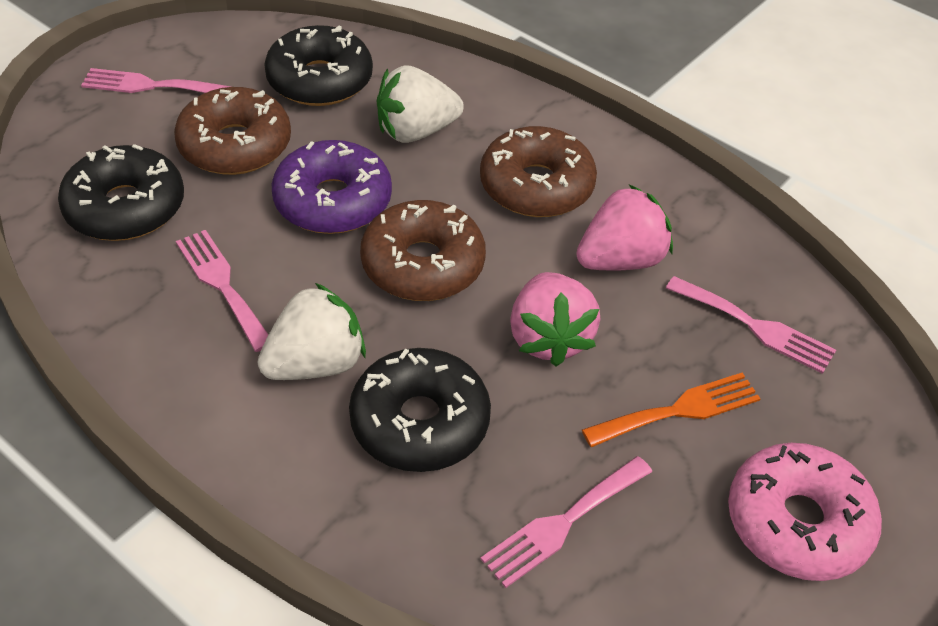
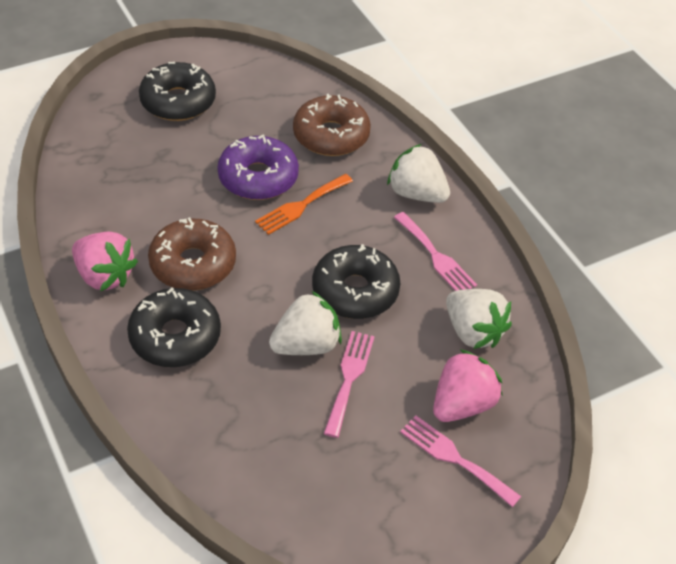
brown donut: [174,87,291,175] [360,200,486,301] [480,126,597,217] = 3 -> [148,217,236,291] [293,94,371,156] = 2
pink donut: [728,443,882,581] = 1 -> none = 0
pink fork: [81,68,231,93] [176,230,268,352] [481,456,652,588] [666,276,836,374] = 4 -> [324,331,375,438] [394,212,477,291] [400,415,522,507] = 3
white strawberry: [258,283,366,380] [377,65,464,143] = 2 -> [269,291,342,355] [387,144,450,203] [446,289,512,349] = 3

